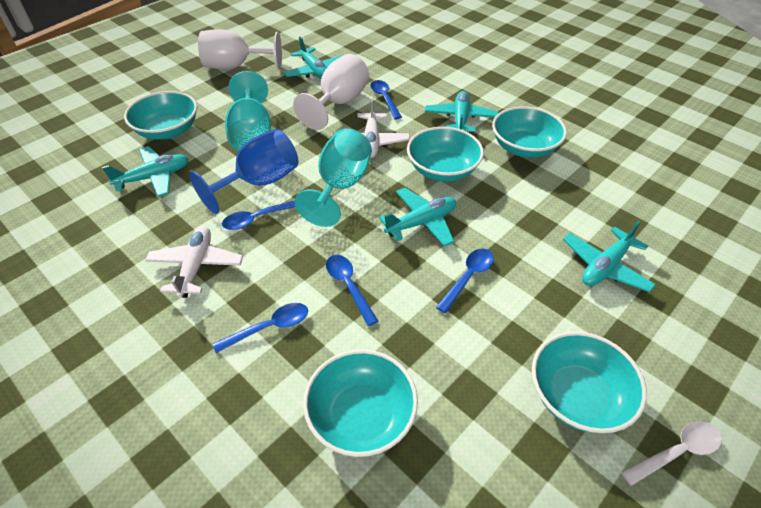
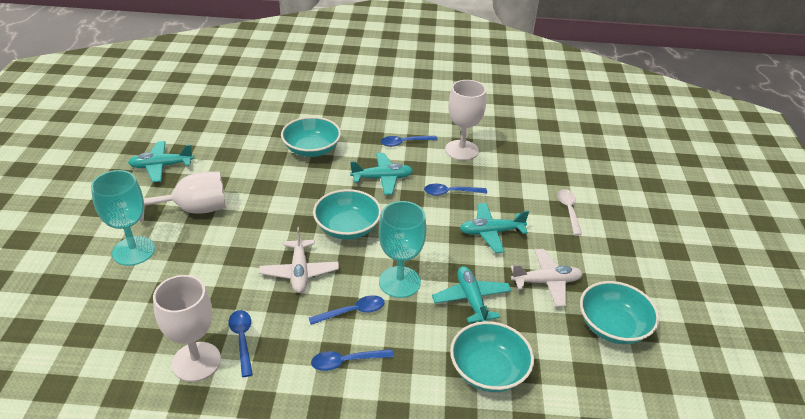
blue goblet: [190,129,298,214] = 1 -> none = 0
turquoise bowl: [124,91,197,140] [303,349,418,457] [407,127,484,182] [492,106,567,158] [532,331,647,433] = 5 -> [281,117,341,157] [313,189,382,240] [450,321,534,392] [580,281,659,344] = 4
turquoise plane: [102,146,189,197] [283,37,343,79] [379,188,456,247] [425,91,499,132] [563,220,656,293] = 5 -> [128,141,194,182] [350,153,413,195] [432,266,512,323] [460,203,529,253] = 4
white goblet: [198,29,282,69] [293,54,369,130] = 2 -> [139,171,226,222] [153,275,221,382] [445,80,486,161] = 3

